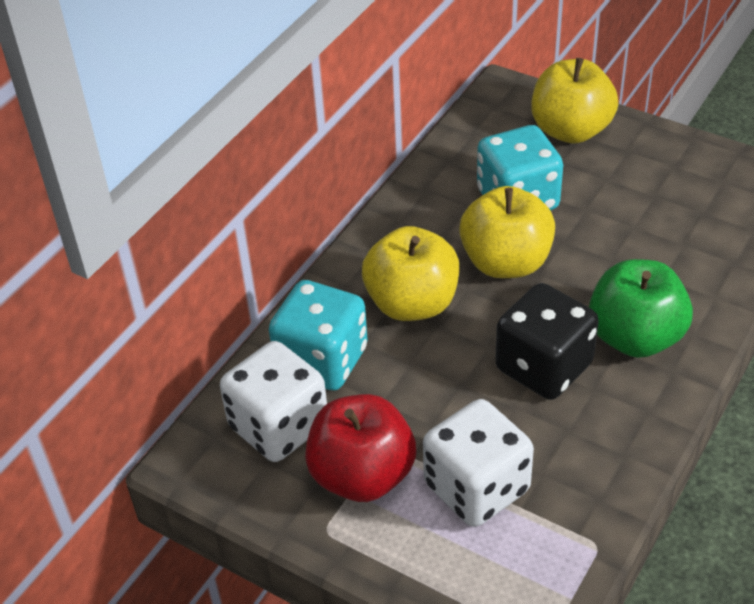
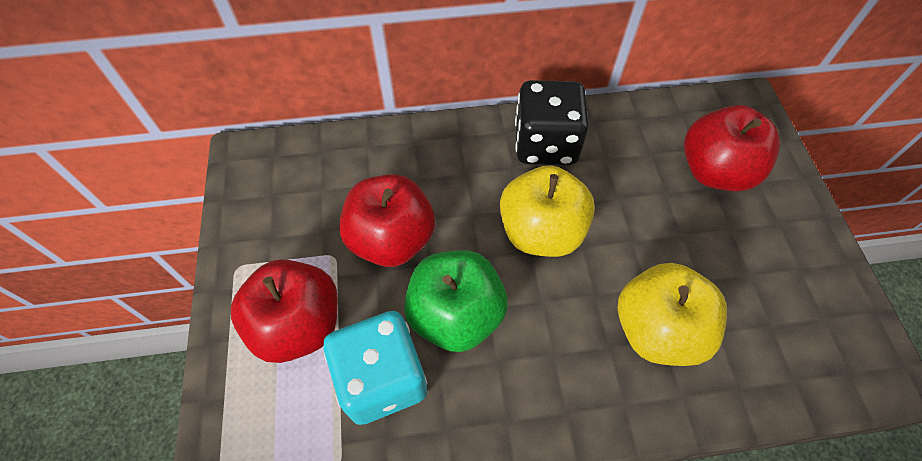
red apple: [305,394,416,502] = 1 -> [231,259,338,363] [339,174,435,267] [684,105,780,192] = 3
turquoise dice: [269,280,367,391] [477,125,563,211] = 2 -> [323,311,427,425] = 1
white dice: [220,341,327,462] [423,399,534,527] = 2 -> none = 0
yellow apple: [362,226,459,321] [459,186,555,278] [532,58,618,143] = 3 -> [500,165,595,257] [618,263,727,366] = 2

